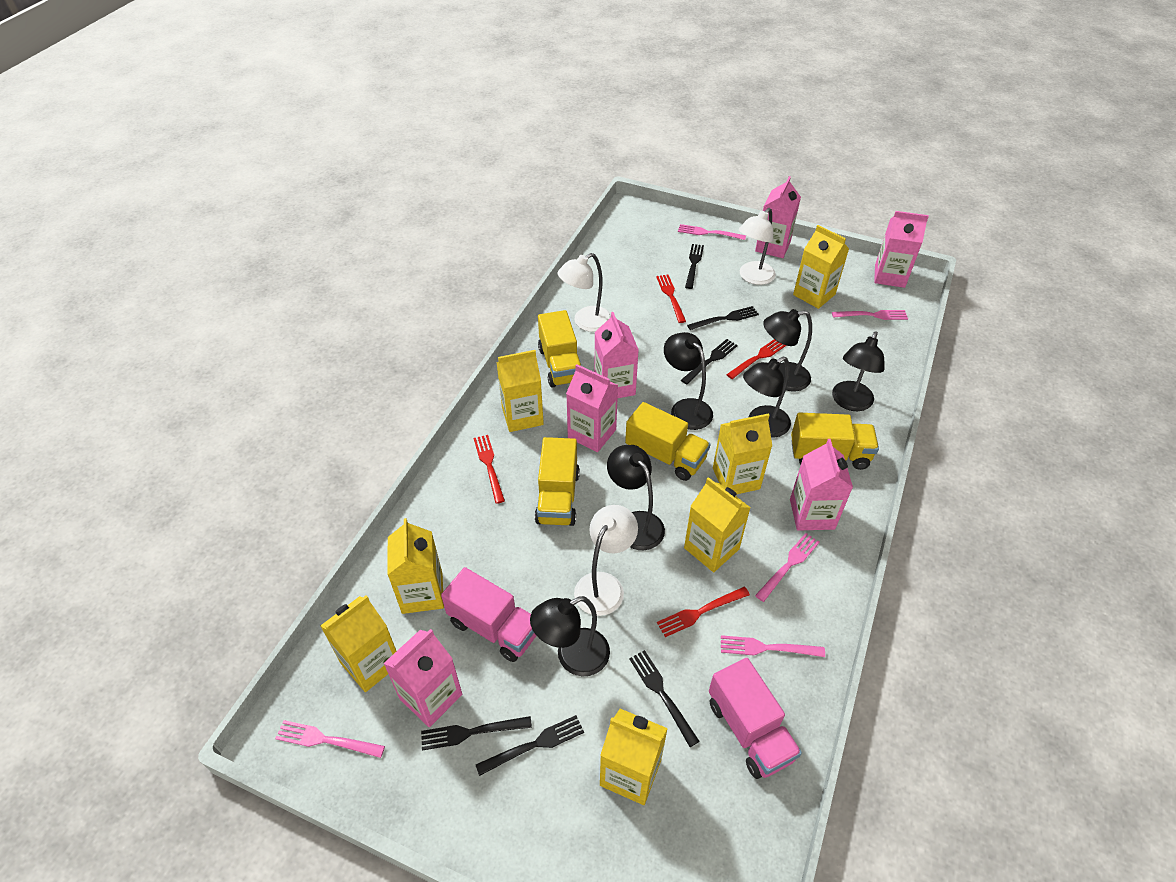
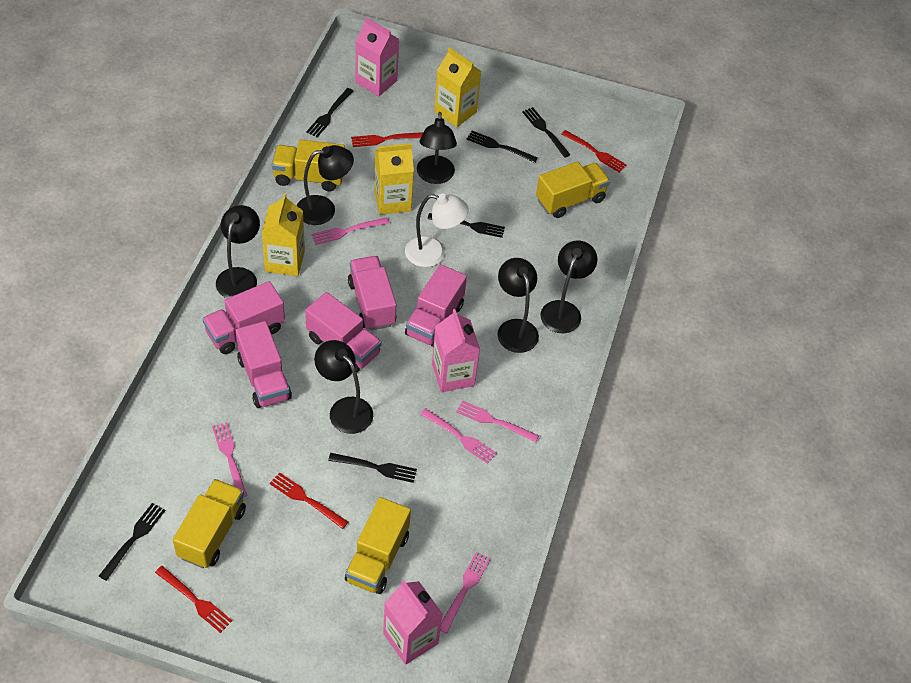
pink carton: [383,629,462,727] [566,364,618,452] [594,312,639,398] [755,176,801,258] [790,439,853,531] [874,211,929,288] = 6 -> [356,17,399,96] [383,580,443,665] [432,309,480,392] = 3
pink truck: [441,567,536,662] [709,658,802,779] = 2 -> [202,281,285,354] [236,321,292,408] [305,292,382,372] [348,256,396,330] [405,264,467,347] = 5
white lamp: [557,253,611,332] [574,505,638,616] [739,208,776,285] = 3 -> [405,193,469,267] = 1
yellow carton: [320,595,396,692] [387,518,444,614] [496,350,544,432] [600,709,668,805] [684,477,751,572] [713,413,772,494] [793,225,849,309] = 7 -> [262,193,305,276] [374,143,414,215] [434,47,481,127] = 3

